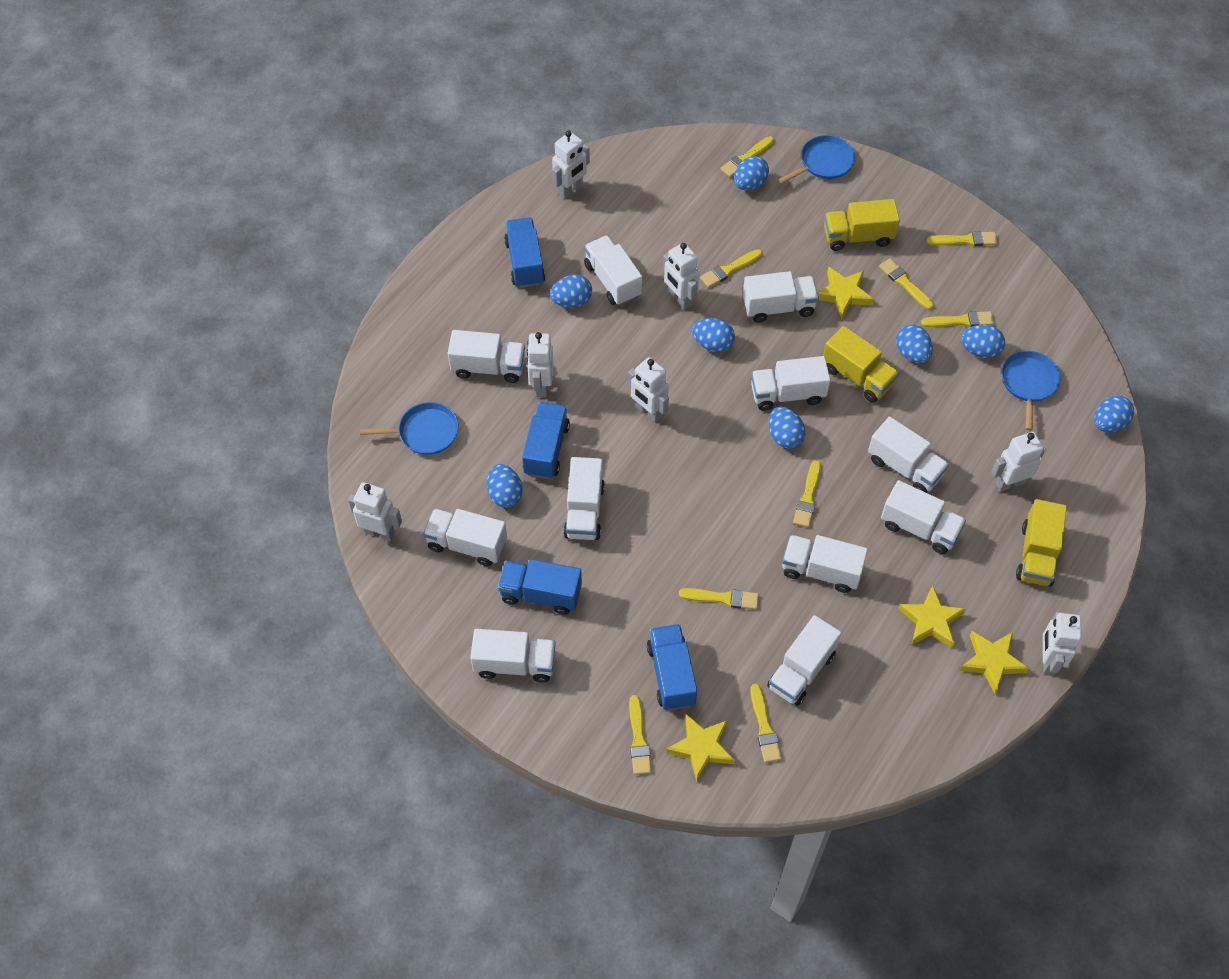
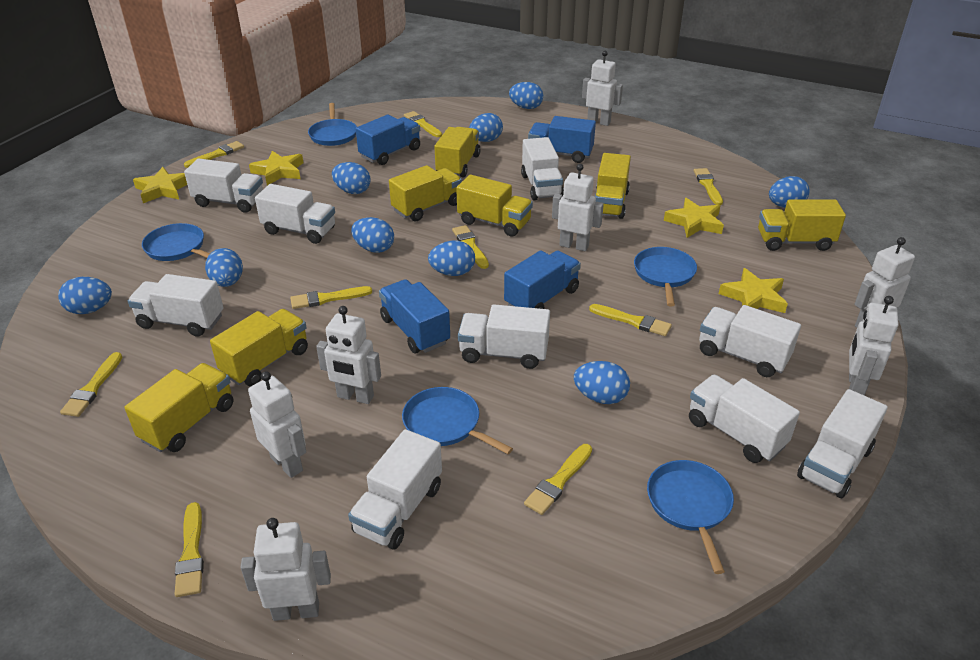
blue egg: [487,464,523,508] [550,275,592,308] [692,318,735,352] [734,156,769,190] [769,407,805,449] [896,325,933,363] [961,325,1005,358] [1094,396,1134,432] = 8 -> [58,277,112,314] [205,248,243,287] [332,162,371,194] [351,217,394,253] [428,241,475,276] [469,113,503,142] [509,82,543,109] [574,361,630,404] [769,176,810,208] = 9
blue pan: [360,402,459,455] [779,135,856,183] [1001,351,1061,431] = 3 -> [142,223,210,261] [308,103,357,146] [402,387,513,454] [634,247,697,307] [647,460,734,574] = 5
white truck: [423,509,507,566] [448,330,525,383] [470,629,556,683] [563,457,605,540] [584,235,642,306] [743,271,819,323] [751,356,830,411] [767,615,841,706] [782,535,868,593] [868,417,949,493] [881,480,966,554] = 11 -> [128,274,224,337] [184,159,263,213] [255,184,335,244] [348,429,442,549] [458,304,550,369] [521,137,564,200] [689,375,800,463] [699,305,801,377] [797,389,888,498] = 9
yellow truck: [823,326,899,403] [824,199,900,251] [1016,499,1067,587] = 3 -> [124,363,233,452] [210,309,308,387] [389,165,462,221] [434,127,481,178] [456,175,533,237] [595,153,631,219] [758,199,846,251] = 7

